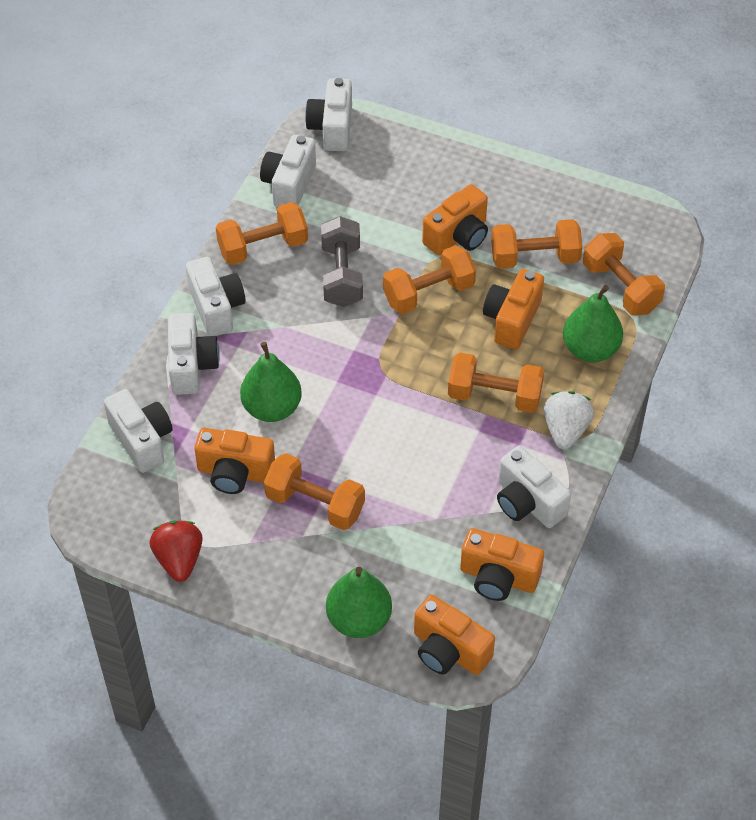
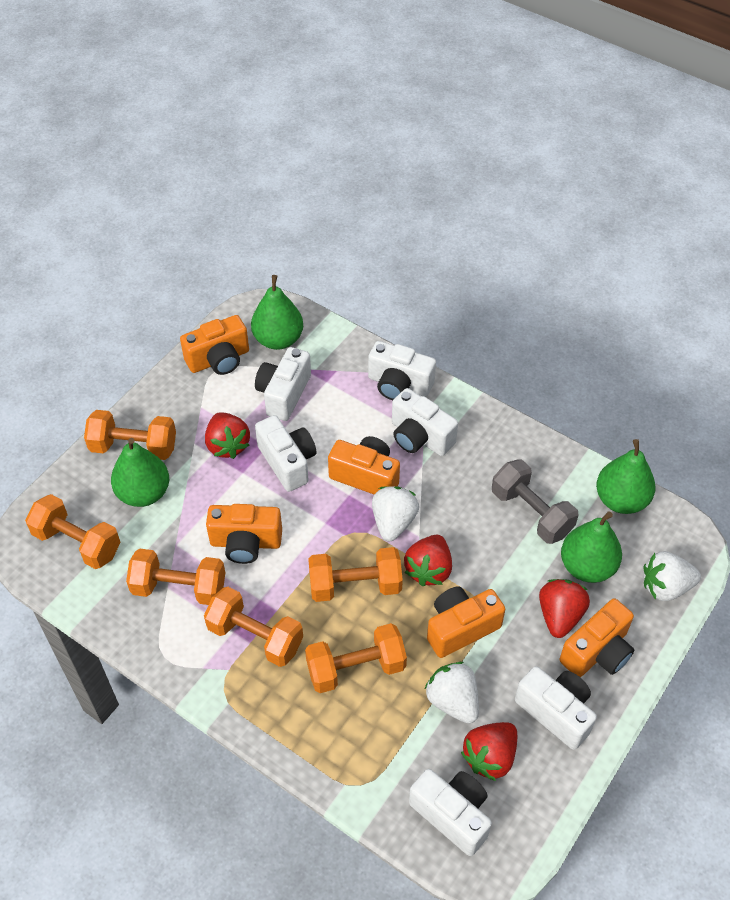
green pear: [240,342,302,422] [326,567,392,638] [563,285,623,362] = 3 -> [111,438,169,507] [251,275,303,350] [561,511,622,583] [596,439,656,514] = 4
red strawberry: [149,521,203,582] = 1 -> [205,412,250,459] [404,535,452,586] [461,722,517,781] [539,579,590,638] = 4
white strawberry: [544,391,594,449] = 1 -> [372,486,419,541] [425,662,479,724] [644,551,701,601] = 3

